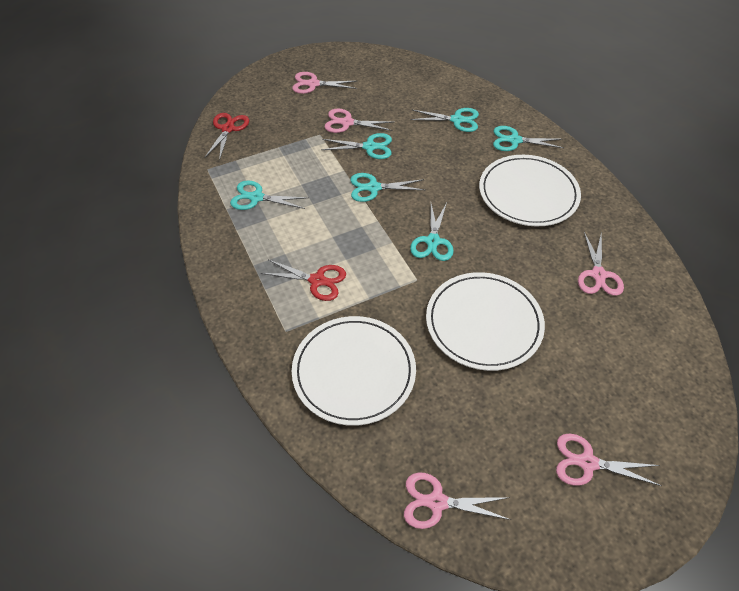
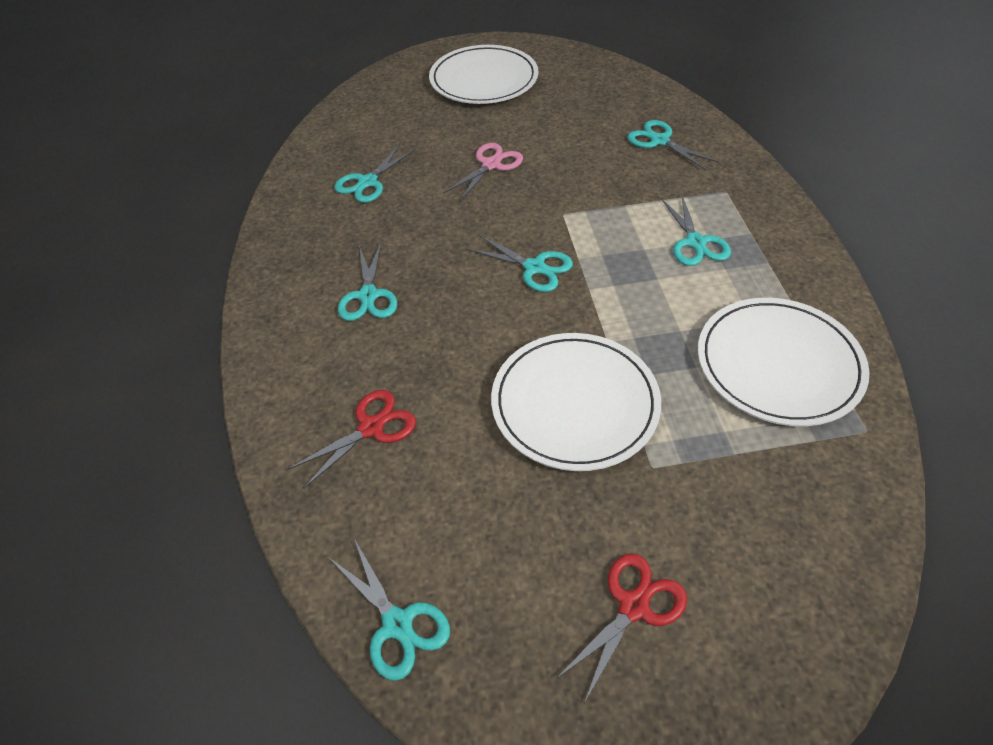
pink scissors: [292,72,357,94] [324,109,393,133] [404,473,511,529] [556,433,662,486] [578,232,624,296] = 5 -> [443,143,523,201] = 1

